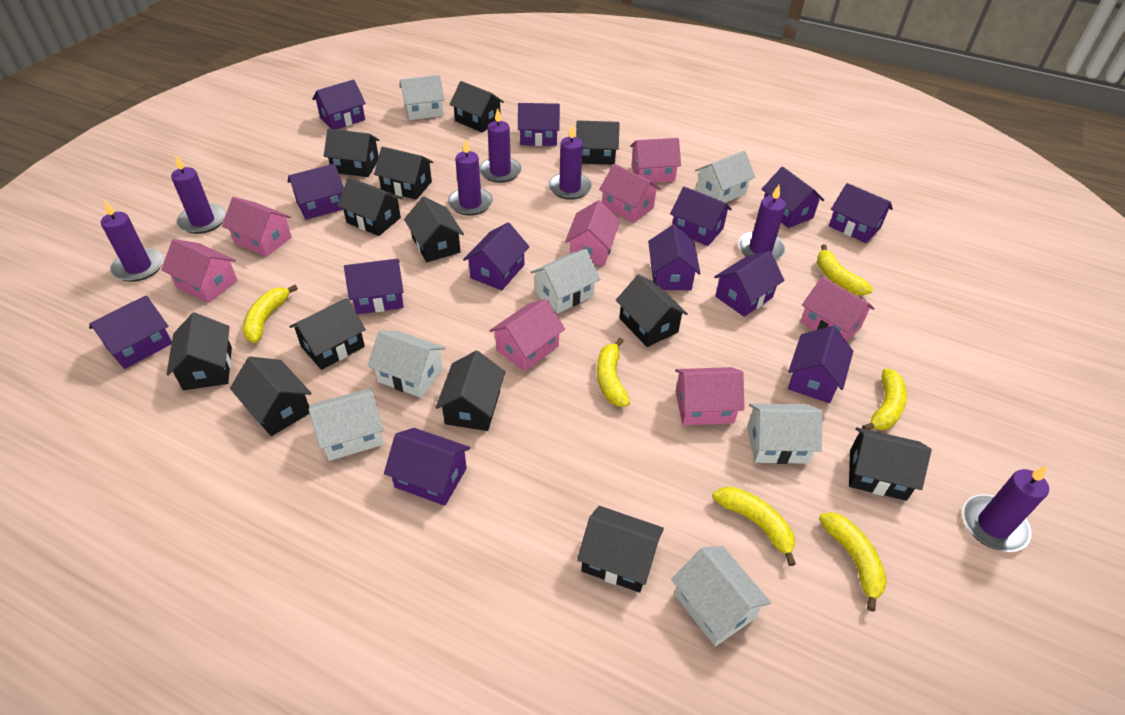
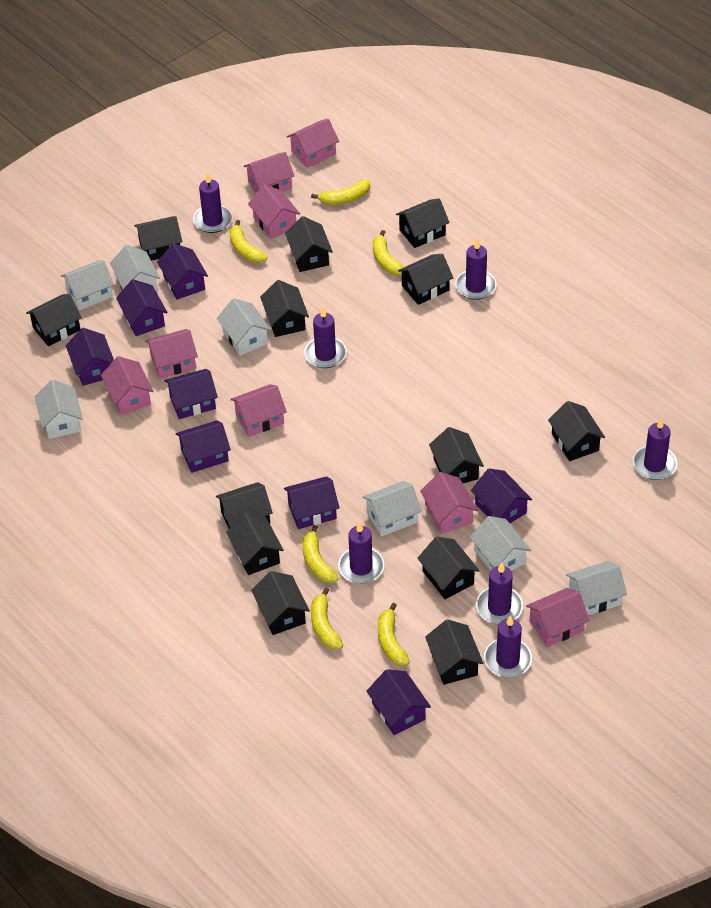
purple house: [89,295,172,369] [288,164,344,220] [312,79,366,129] [344,259,404,314] [384,428,470,506] [463,222,529,290] [518,103,560,146] [648,225,701,290] [670,187,732,246] [714,251,784,317] [762,167,824,228] [788,326,853,403] [829,183,893,243] = 13 -> [66,328,114,386] [116,279,168,336] [157,243,208,299] [165,369,218,419] [176,420,231,473] [284,476,339,529] [367,669,431,735] [471,468,532,523] = 8

